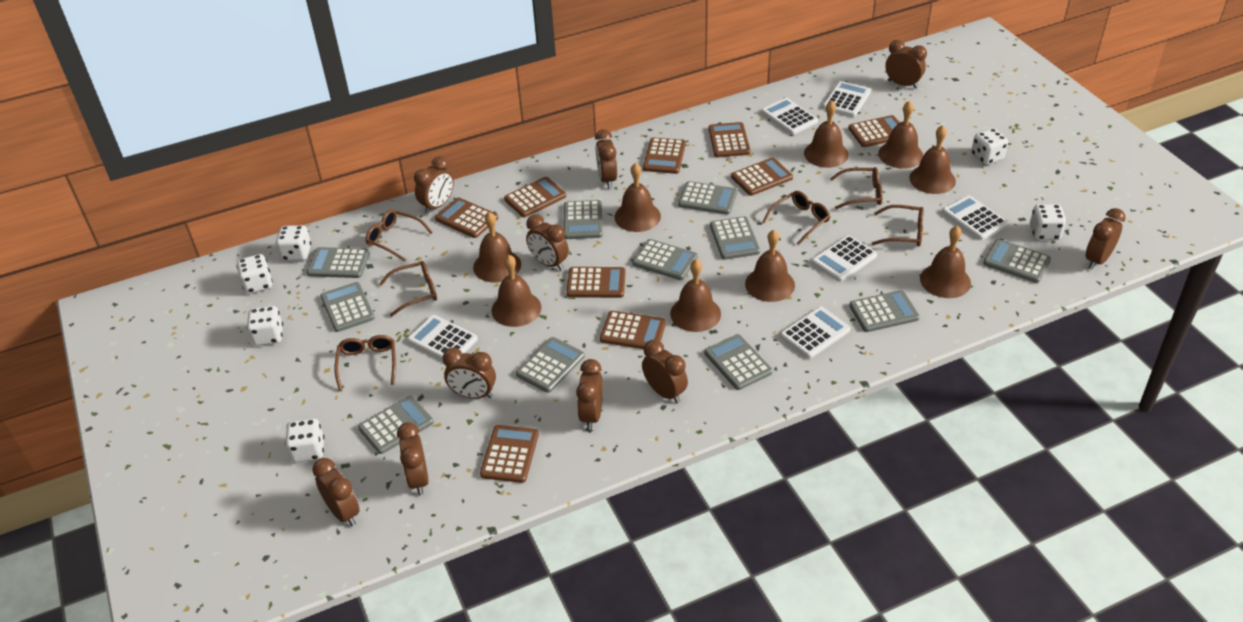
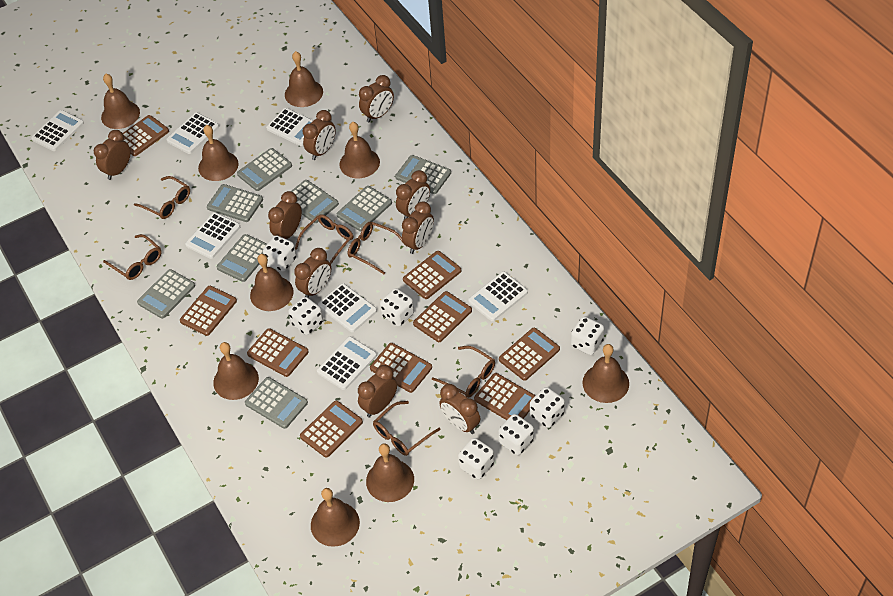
brown clock: [312,458,360,526] [397,422,429,495] [414,156,454,214] [442,348,496,399] [526,215,569,271] [576,359,603,430] [595,129,617,189] [642,340,688,403] [885,40,927,89] [1086,208,1126,269] = 10 -> [94,130,131,180] [268,191,302,239] [294,248,331,298] [303,110,336,160] [358,365,397,417] [359,75,394,122] [396,170,430,219] [402,201,434,254] [439,384,480,434] = 9
grey calculator: [307,247,370,278] [320,282,375,332] [358,396,434,454] [516,337,585,393] [564,200,603,239] [632,239,698,280] [678,181,737,215] [705,334,773,390] [710,216,760,260] [849,290,920,332] [983,239,1051,283] = 11 -> [137,269,195,319] [207,184,263,222] [217,234,267,282] [237,148,292,191] [245,377,308,429] [291,180,339,223] [337,186,392,231] [395,155,451,194] = 8
white calculator: [407,315,478,360] [761,98,818,135] [780,307,850,359] [812,235,877,282] [823,81,871,117] [942,195,1008,240] = 6 -> [31,110,84,151] [166,112,219,154] [185,212,240,259] [266,108,314,146] [317,336,377,390] [318,283,377,332] [468,272,528,321] = 7
white dice: [236,254,273,294] [246,306,283,346] [276,225,311,261] [285,418,324,462] [971,128,1008,165] [1030,204,1066,240] = 6 -> [263,235,297,272] [288,297,323,335] [380,288,414,327] [458,438,494,479] [498,414,534,455] [530,387,565,428] [571,317,604,355] = 7

